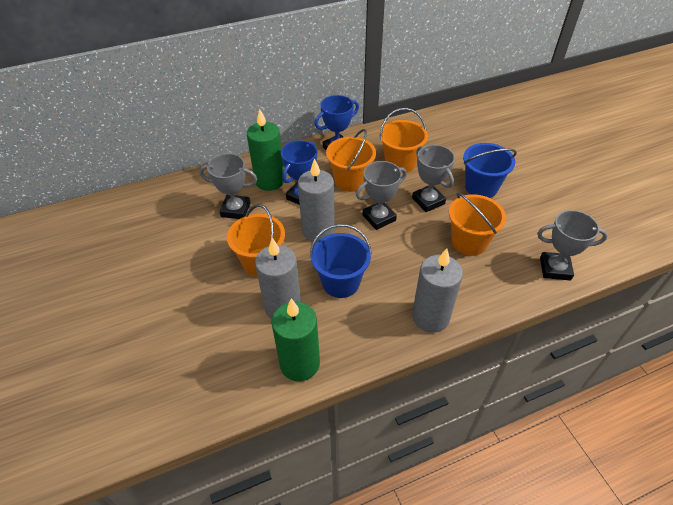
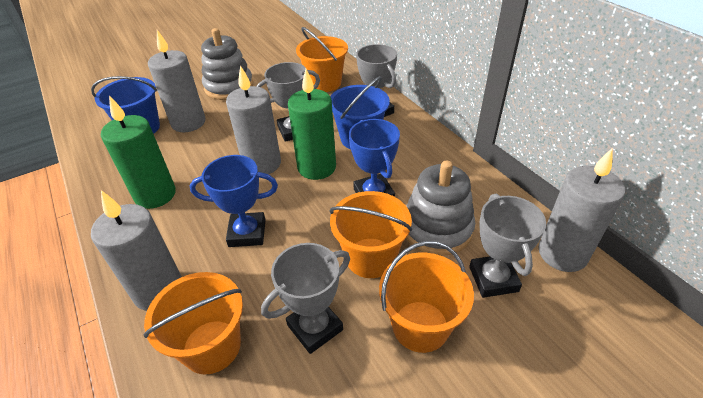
grey candle: [255,238,301,319] [298,158,335,242] [412,248,463,333] = 3 -> [91,190,182,311] [148,30,206,132] [226,65,281,174] [538,149,625,272] = 4
grey stacking toy: none = 0 -> [201,28,253,100] [406,160,475,256] = 2

